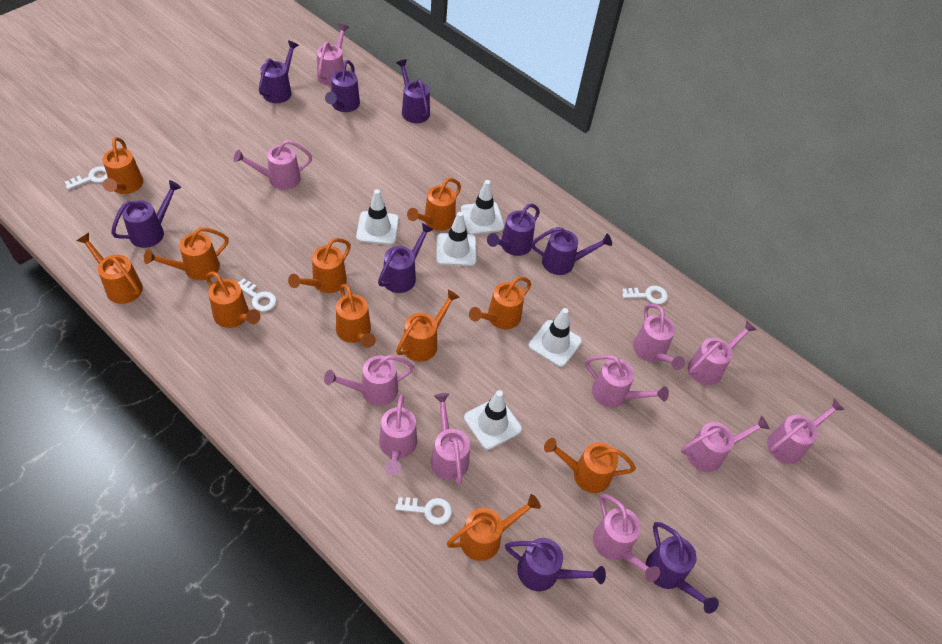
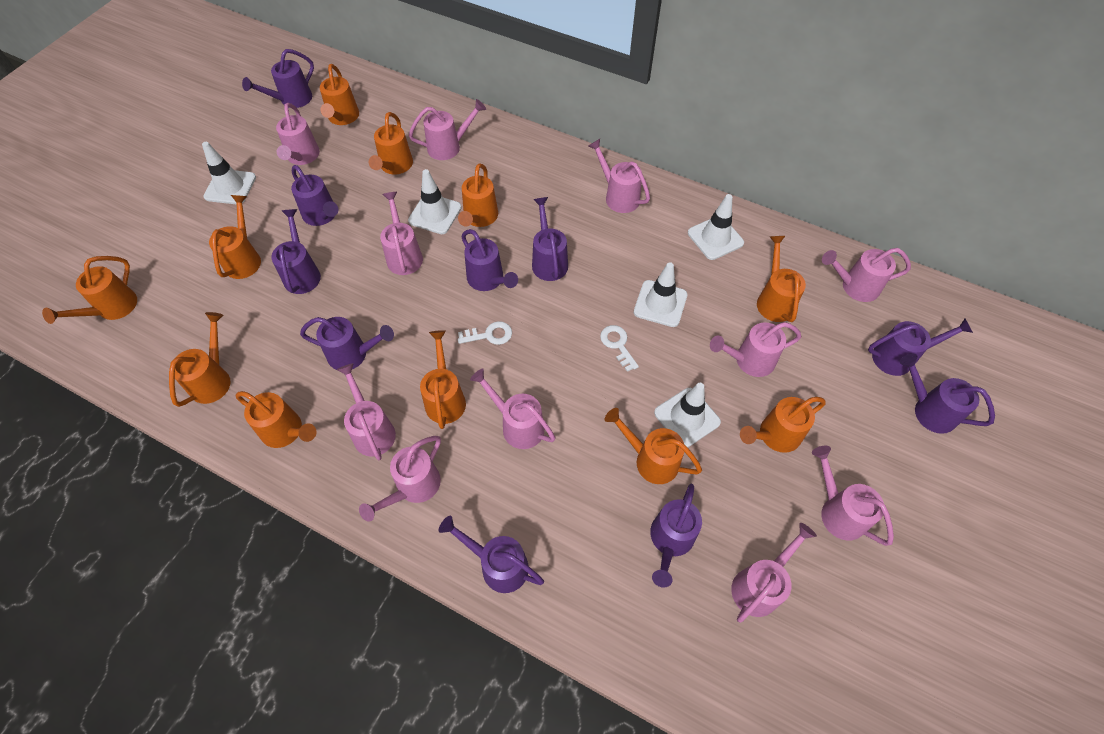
purple watering can: [111,180,181,248] [259,40,299,103] [325,60,360,112] [378,223,434,293] [396,59,430,123] [487,203,540,256] [505,538,606,591] [532,227,612,275] [646,522,719,614] = 9 -> [242,49,314,108] [271,209,321,294] [291,165,338,226] [300,317,394,370] [438,516,544,593] [461,229,518,291] [532,197,568,281] [650,484,702,588] [868,319,973,376] [900,353,995,434] = 10
white key: [65,166,108,190] [238,278,277,311] [395,497,452,525] [622,286,668,304] = 4 -> [458,321,512,345] [600,325,639,372] = 2

